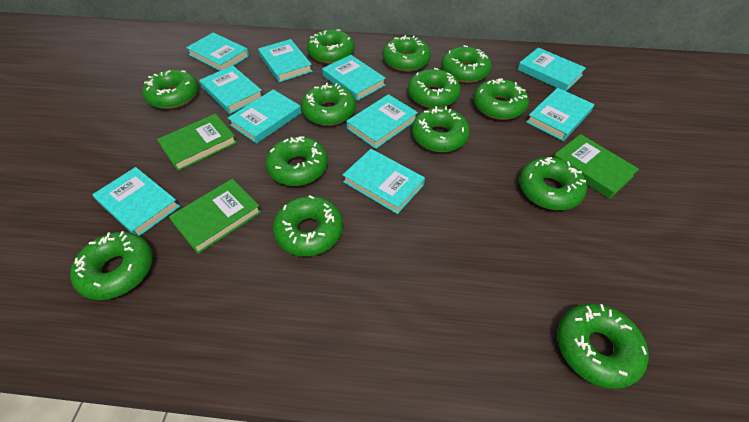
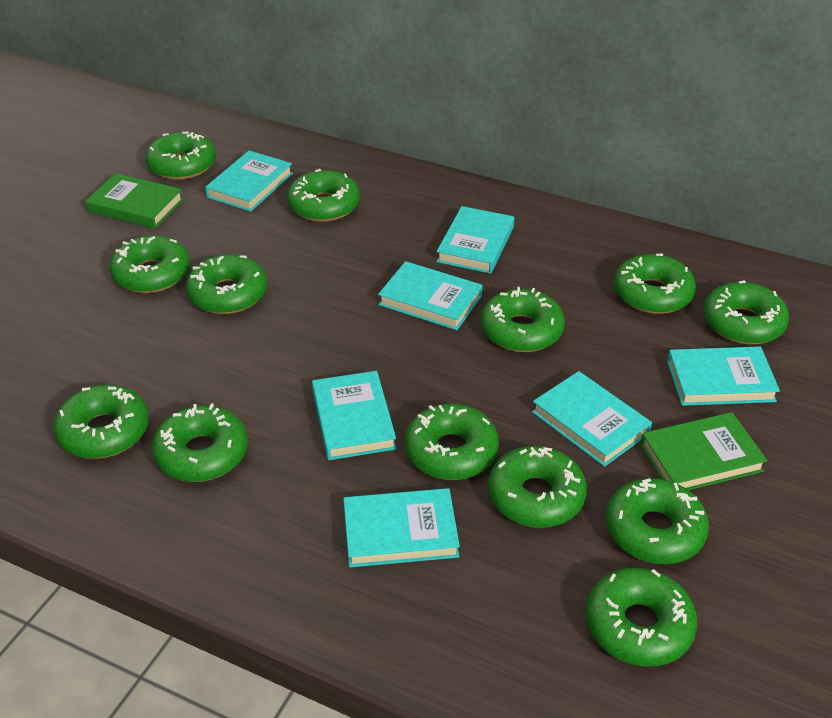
green book: [157,114,237,171] [169,179,262,254] [553,134,639,199] = 3 -> [85,173,184,229] [640,412,767,490] = 2
turquoise book: [92,167,180,236] [186,32,249,71] [199,65,262,114] [228,89,301,144] [258,39,313,82] [322,55,386,101] [343,149,425,214] [346,94,418,149] [517,48,586,91] [526,88,594,141] = 10 -> [205,150,293,212] [312,371,396,460] [343,488,460,567] [378,261,483,330] [436,206,514,274] [532,371,652,467] [667,347,780,406] = 7

